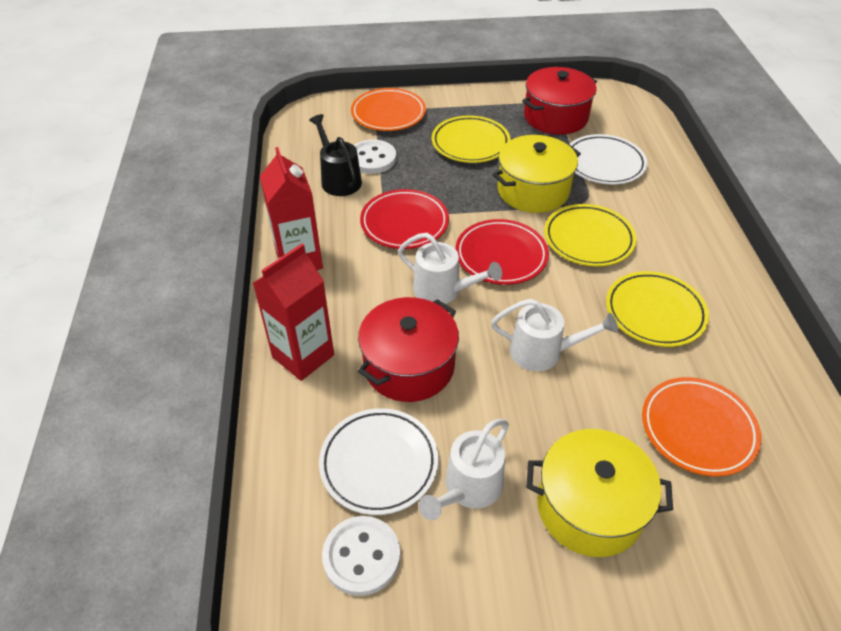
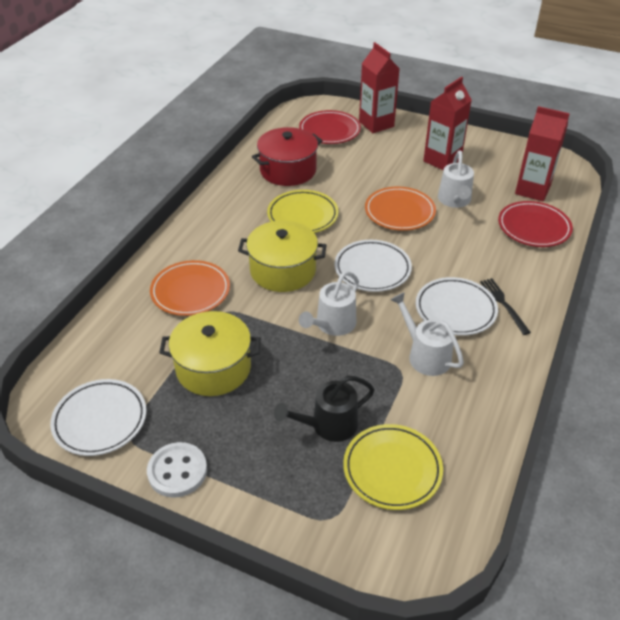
black fork: none = 0 -> [480,278,531,335] = 1
red carton: [253,244,334,381] [260,147,323,270] = 2 -> [359,42,400,133] [423,76,472,170] [515,106,570,202] = 3
red pot: [358,297,459,402] [522,67,597,135] = 2 -> [252,127,322,186] = 1
white button: [322,516,400,596] [354,140,396,174] = 2 -> [147,442,207,498] = 1
white plate: [319,408,438,515] [570,134,647,185] = 2 -> [50,379,146,456] [335,240,412,292] [416,277,498,336] = 3
yellow plate: [432,115,511,163] [544,204,637,267] [606,271,709,347] = 3 -> [267,190,338,233] [343,424,443,510] = 2

